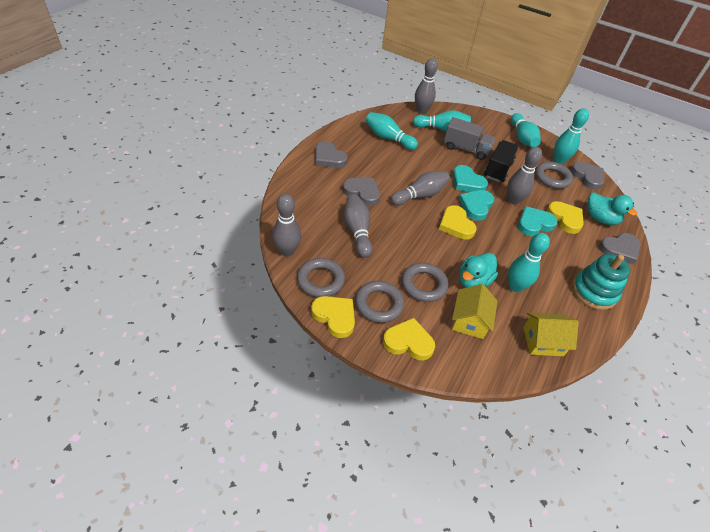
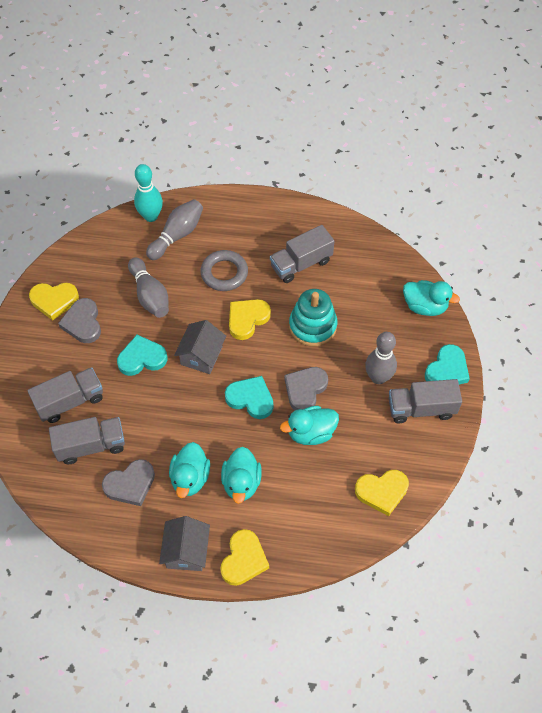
black truck: [484,140,518,182] = 1 -> none = 0
grey bowling pin: [272,194,301,257] [344,194,373,258] [390,171,450,206] [415,58,438,114] [507,147,542,205] = 5 -> [128,257,169,318] [146,199,203,260] [365,332,397,384] = 3
grey heart: [315,141,348,168] [343,178,380,206] [570,161,605,190] [599,233,641,264] = 4 -> [58,298,101,343] [102,459,155,506] [284,367,328,410] = 3
grey house: none = 0 -> [159,516,210,571] [174,320,226,374] = 2
grey ring: [297,258,345,297] [355,281,404,323] [402,263,449,302] [535,162,573,189] = 4 -> [201,250,248,291] = 1
grey truck: [444,117,495,160] = 1 -> [27,367,103,423] [49,417,125,464] [270,225,335,283] [389,379,462,423] = 4
turquoise bowling pin: [366,112,418,150] [413,110,471,131] [508,233,550,292] [511,113,541,147] [554,108,589,164] = 5 -> [134,164,163,222] = 1
turquoise duck: [459,253,498,288] [588,192,637,225] = 2 -> [169,442,210,498] [221,447,262,504] [280,406,339,445] [403,280,460,316] = 4
yellow house: [452,284,497,339] [523,313,579,356] = 2 -> none = 0

